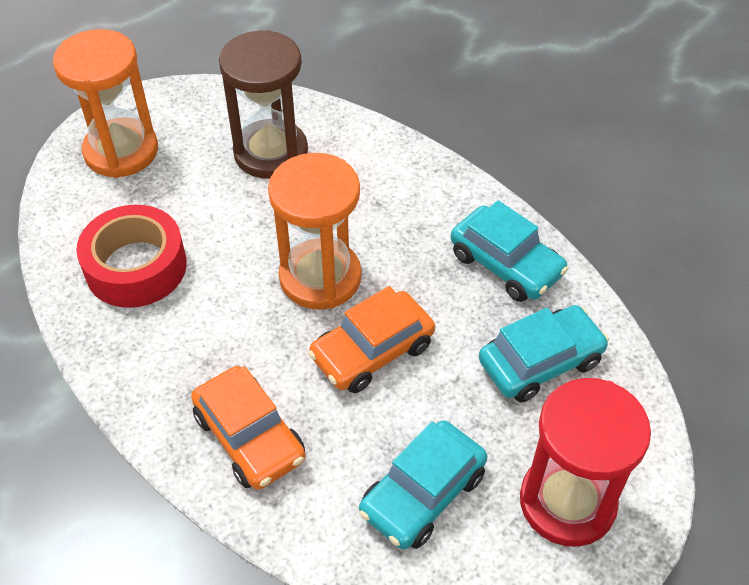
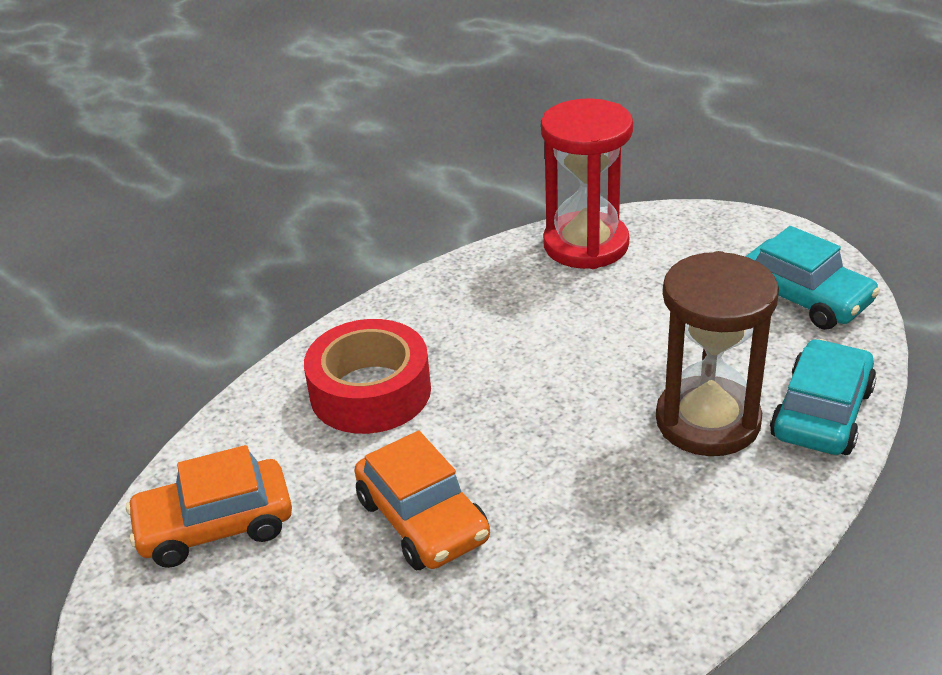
orange hourglass: [53,29,158,178] [268,153,361,310] = 2 -> none = 0
turquoise car: [359,420,487,549] [451,200,568,302] [479,305,609,403] = 3 -> [745,226,880,330] [770,339,876,455] = 2

